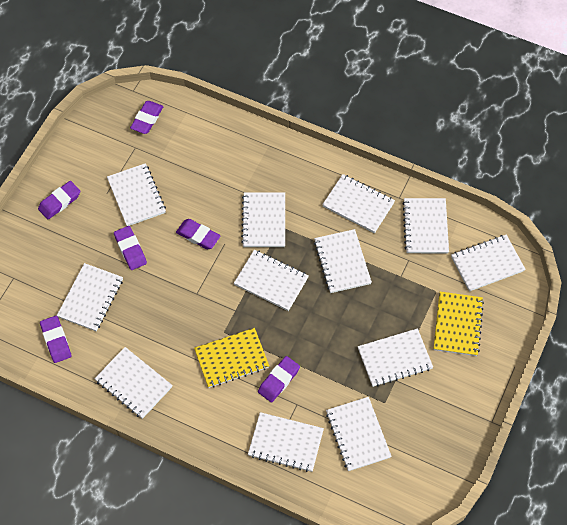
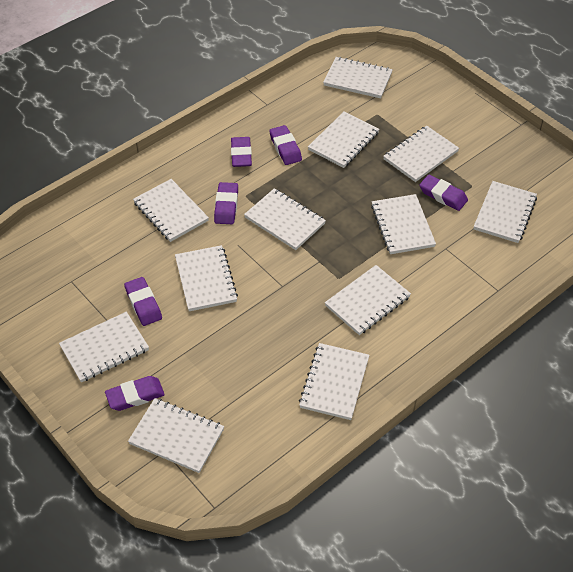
yellow notebook: [194,328,269,388] [433,292,484,356] = 2 -> none = 0

